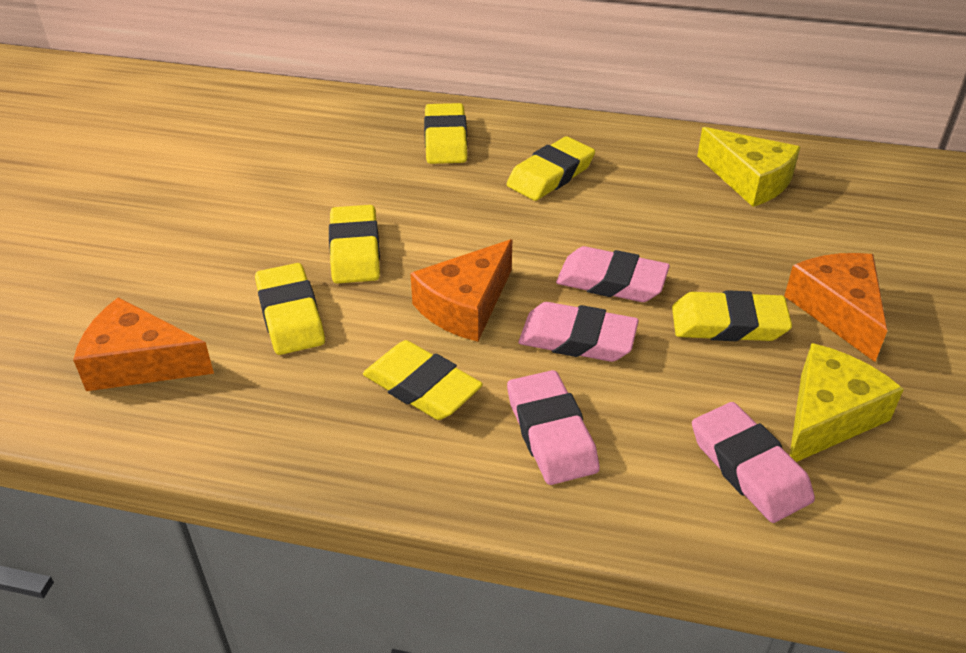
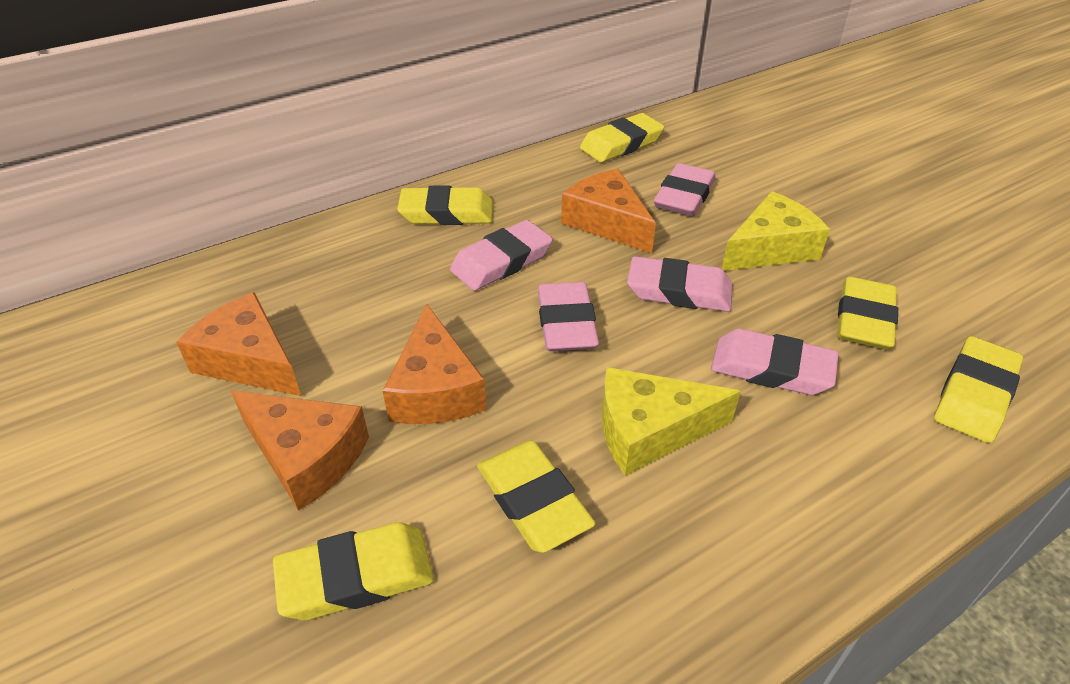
orange cheese: [73,297,214,391] [410,239,512,342] [784,253,887,362] = 3 -> [176,292,301,396] [231,391,369,511] [383,304,487,424] [561,169,656,253] = 4
pink eraser: [507,370,600,485] [519,302,639,362] [556,246,670,302] [692,402,815,523] = 4 -> [450,220,553,291] [538,282,599,351] [627,256,733,312] [654,163,716,217] [711,329,839,395] = 5

